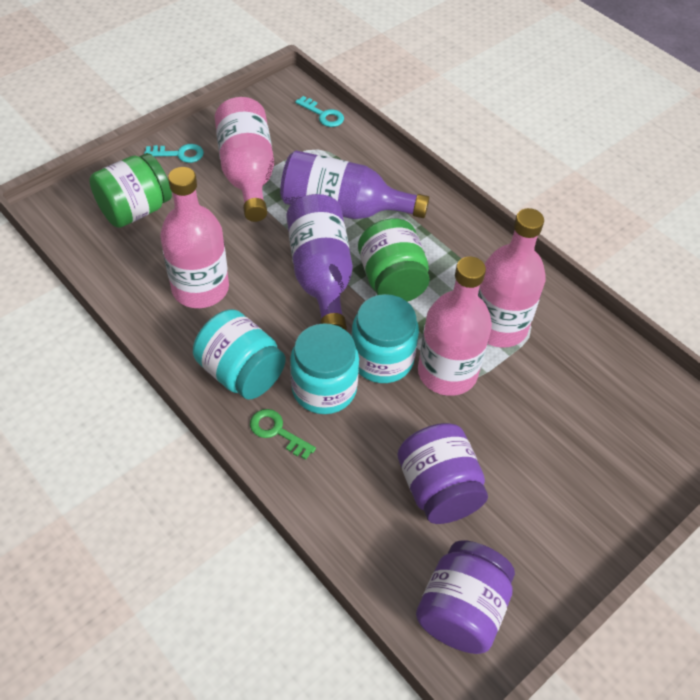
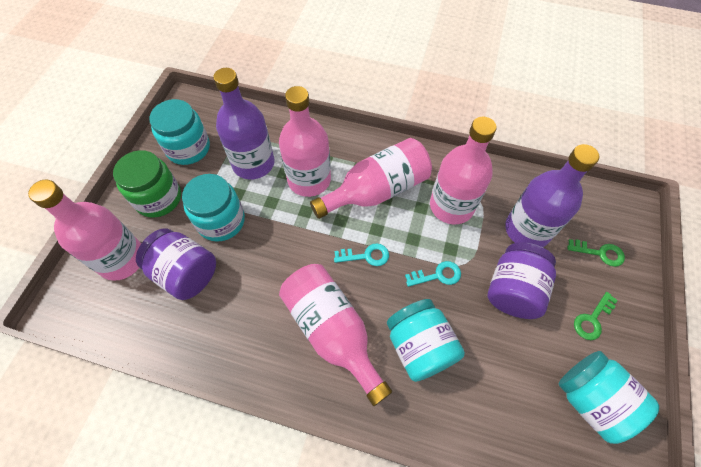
green jar: [89,153,172,228] [358,219,430,302] = 2 -> [113,150,181,218] = 1
green key: [250,409,316,460] = 1 -> [567,239,625,267] [574,292,618,340] = 2
pink bottle: [160,167,229,308] [215,97,274,222] [418,256,492,396] [478,208,546,348] = 4 -> [28,180,141,281] [279,86,331,197] [279,264,392,406] [310,138,432,219] [430,117,497,224] = 5
turquoise jar: [193,309,286,400] [290,323,359,414] [351,294,419,383] = 3 -> [149,99,210,165] [182,174,245,242] [387,299,465,382] [559,351,659,444] = 4

